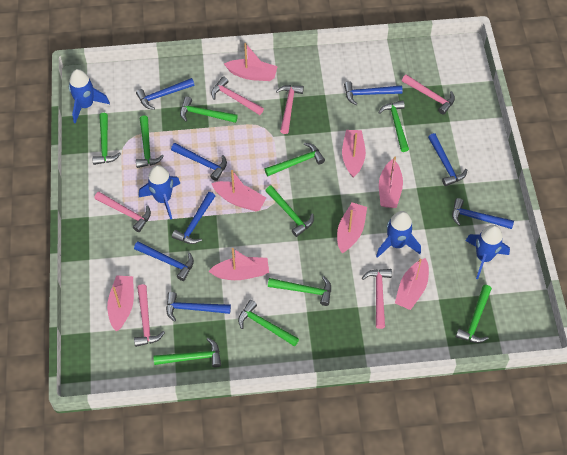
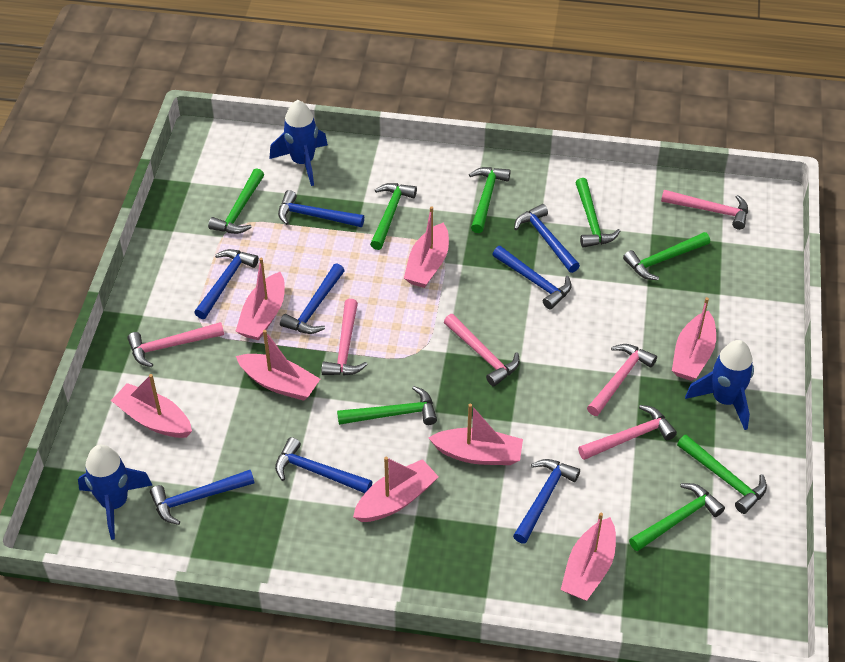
blue rocket: [69,69,110,124] [139,165,180,220] [376,211,421,258] [466,225,510,279] = 4 -> [78,445,152,540] [269,100,328,186] [685,340,754,430] = 3
green hammer: [92,113,121,165] [136,115,164,168] [154,338,221,367] [180,97,238,123] [238,300,299,347] [265,143,325,176] [265,185,314,237] [268,276,331,306] [378,101,409,152] [456,285,492,343] = 10 -> [208,168,264,234] [337,386,437,425] [370,183,417,250] [469,167,511,233] [575,178,620,248] [623,232,710,280] [629,483,725,552] [677,435,767,514] = 8

